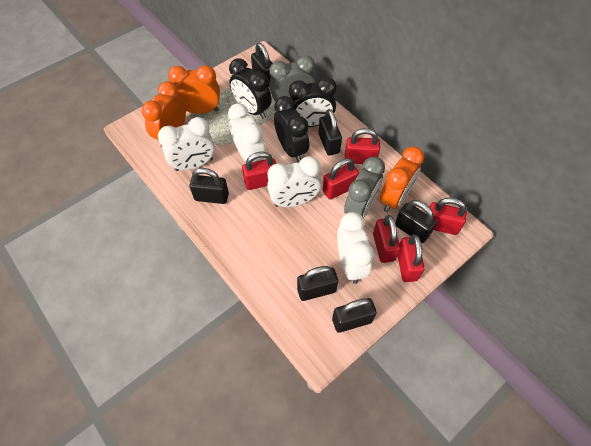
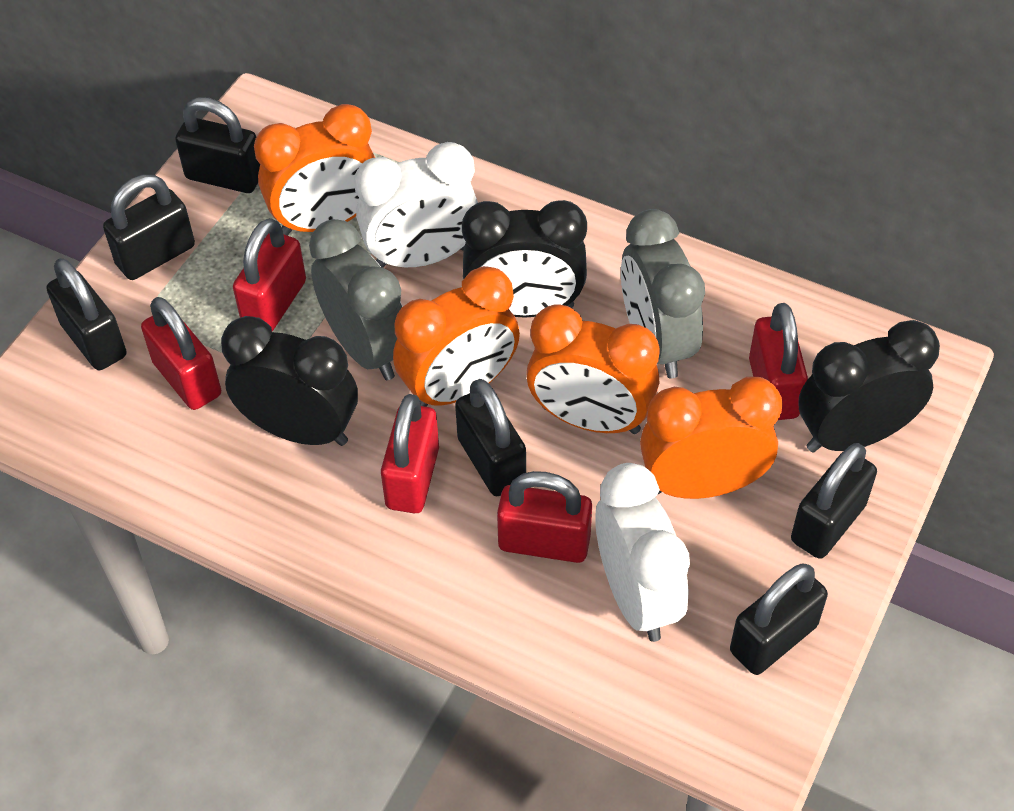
orange clock: [142,81,186,147] [168,65,220,114] [380,146,424,212] = 3 -> [254,104,375,236] [393,266,520,407] [526,304,660,434] [640,377,782,499] = 4
red padlock: [242,152,276,190] [323,158,359,199] [345,128,380,164] [373,215,401,263] [398,234,425,282] [430,198,467,235] = 6 -> [141,297,221,410] [233,218,306,331] [381,394,439,514] [497,471,592,563] [749,303,808,420] = 5
white clock: [158,117,215,171] [228,103,266,162] [267,156,321,207] [337,212,374,284] = 4 -> [354,142,478,268] [595,463,690,642] = 2

